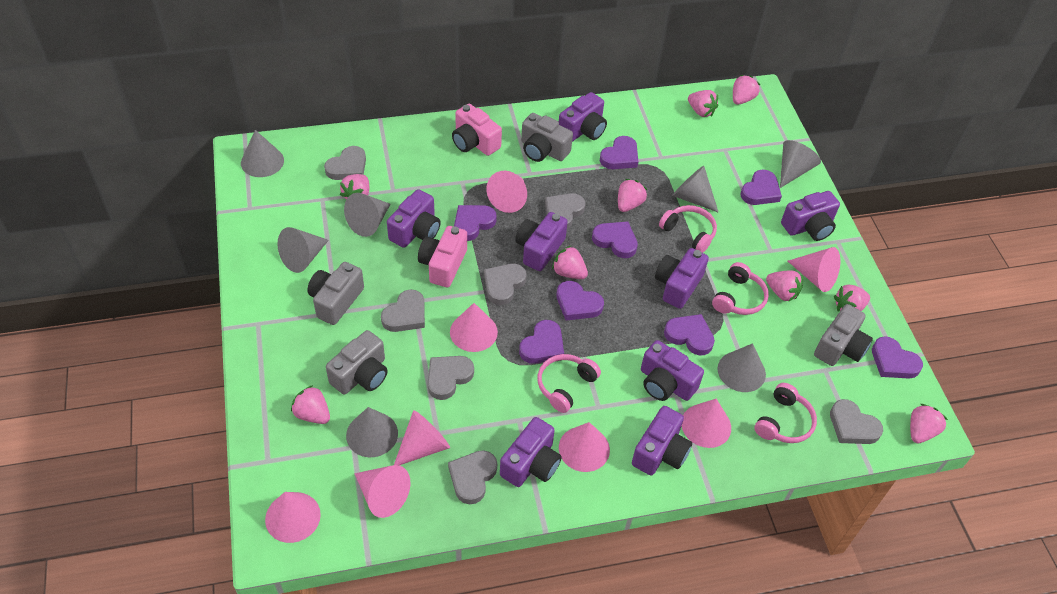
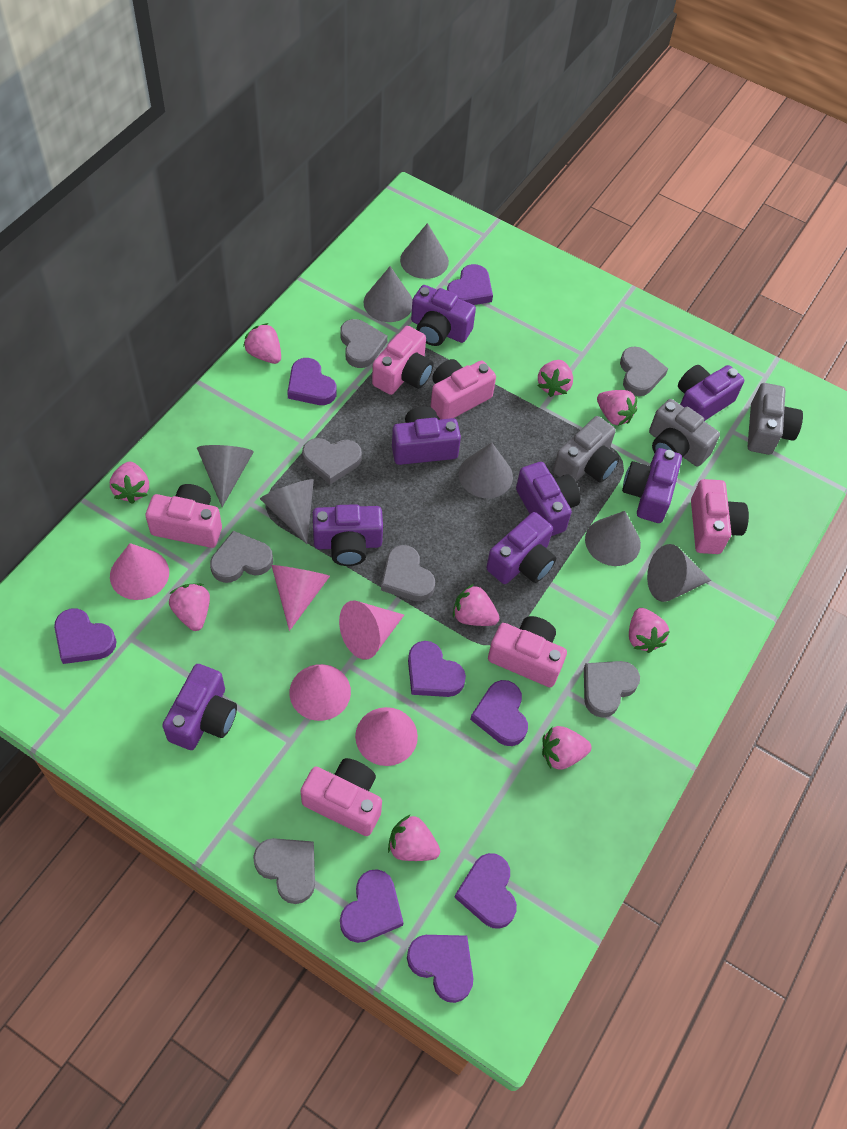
grey camera: [307,262,364,325] [326,330,388,394] [521,113,573,162] [814,304,873,366] = 4 -> [553,416,620,483] [649,399,720,466] [748,383,803,455] = 3
pink camera: [418,226,467,287] [452,104,502,156] = 2 -> [145,484,222,548] [300,758,382,836] [372,326,434,395] [431,359,496,419] [488,616,567,687] [691,479,749,554] = 6
pink cone: [265,492,321,543] [355,465,411,518] [394,410,450,465] [450,303,498,352] [486,170,527,213] [559,422,610,472] [682,399,731,448] [788,247,840,292] = 8 -> [110,543,169,600] [271,565,330,631] [290,664,351,721] [339,601,404,659] [355,707,418,766] = 5
pink headphones: [538,354,601,413] [659,205,717,253] [712,262,769,315] [754,383,817,443] = 4 -> none = 0

